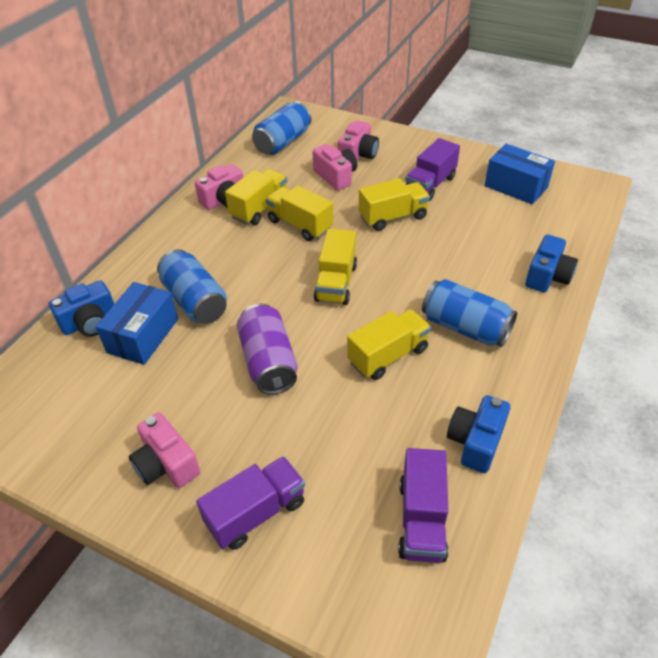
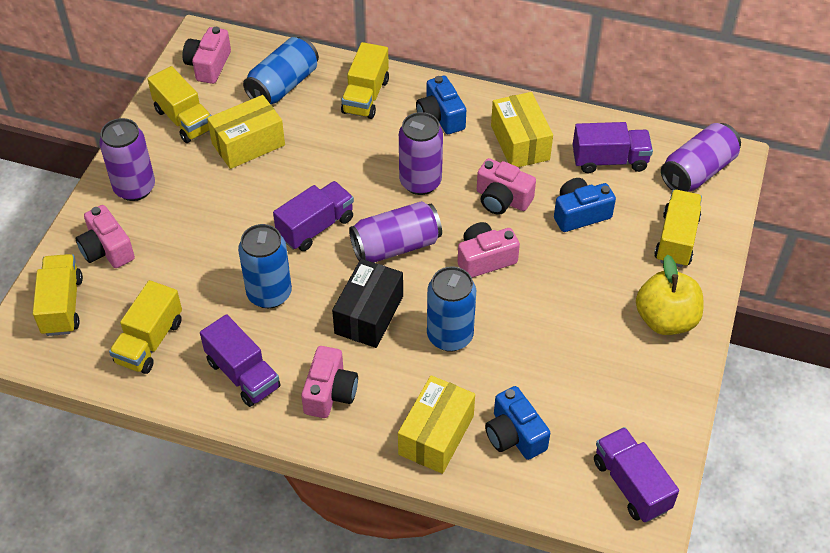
black box: none = 0 -> [332,259,403,348] = 1
blue box: [96,282,178,365] [484,144,555,204] = 2 -> none = 0
pink camera: [129,413,200,488] [195,164,243,210] [313,144,357,190] [338,120,379,161] = 4 -> [76,205,135,268] [182,27,231,84] [301,346,358,418] [458,222,520,278] [477,158,536,215] = 5
purple can: [237,304,297,395] = 1 -> [99,118,155,201] [349,201,442,263] [399,112,443,195] [661,123,741,192] = 4
purple truck: [196,456,305,550] [398,448,448,563] [405,138,460,201] = 3 -> [200,314,281,407] [273,181,354,251] [573,122,653,174] [594,427,679,522] = 4
yellow apple: none = 0 -> [636,255,703,335] = 1
yellow box: none = 0 -> [207,95,285,169] [398,375,475,474] [491,92,553,167] = 3

